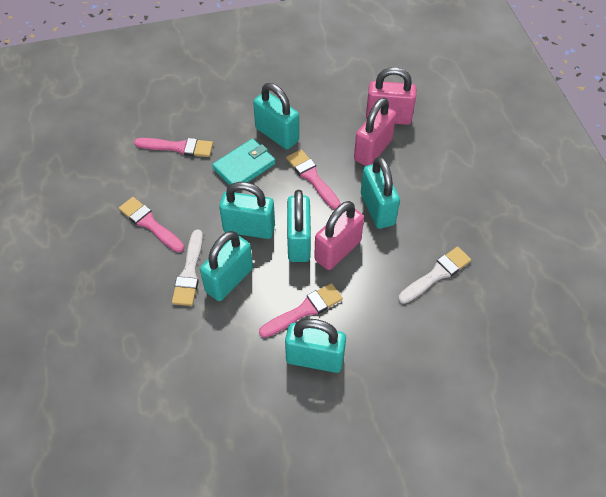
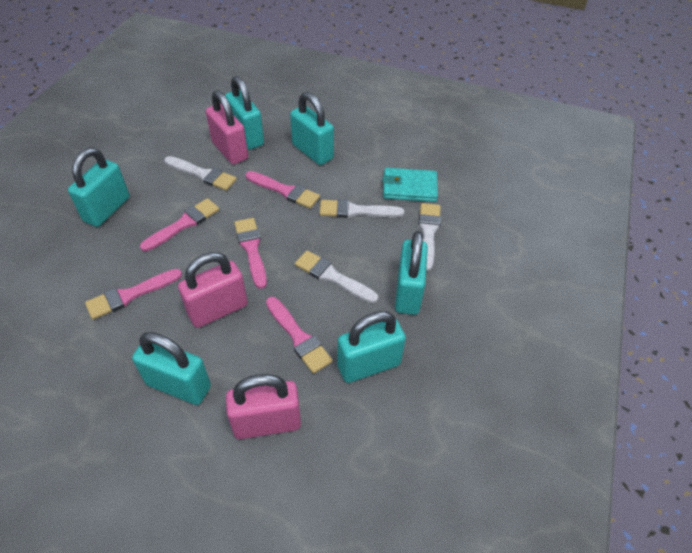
pink brush: [119,197,184,253] [134,138,213,157] [259,283,343,338] [286,149,341,210] = 4 -> [85,269,182,320] [140,198,220,252] [234,218,267,289] [246,171,320,209] [266,297,333,374] = 5
white brush: [172,229,203,306] [398,247,471,304] = 2 -> [164,156,237,191] [295,250,378,303] [319,199,404,218] [419,203,441,271] = 4

